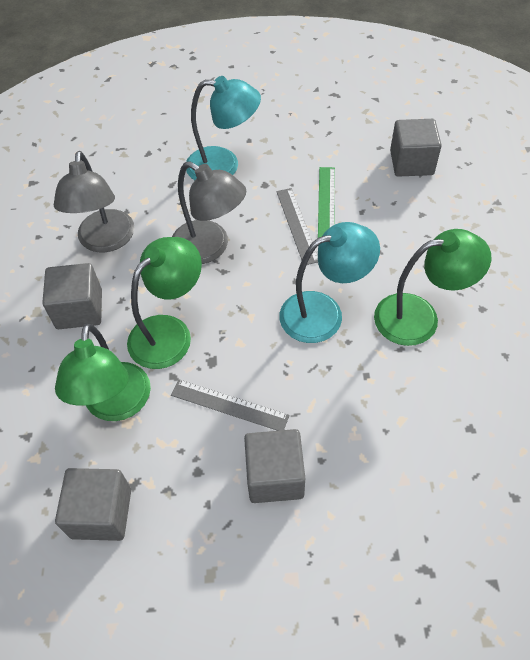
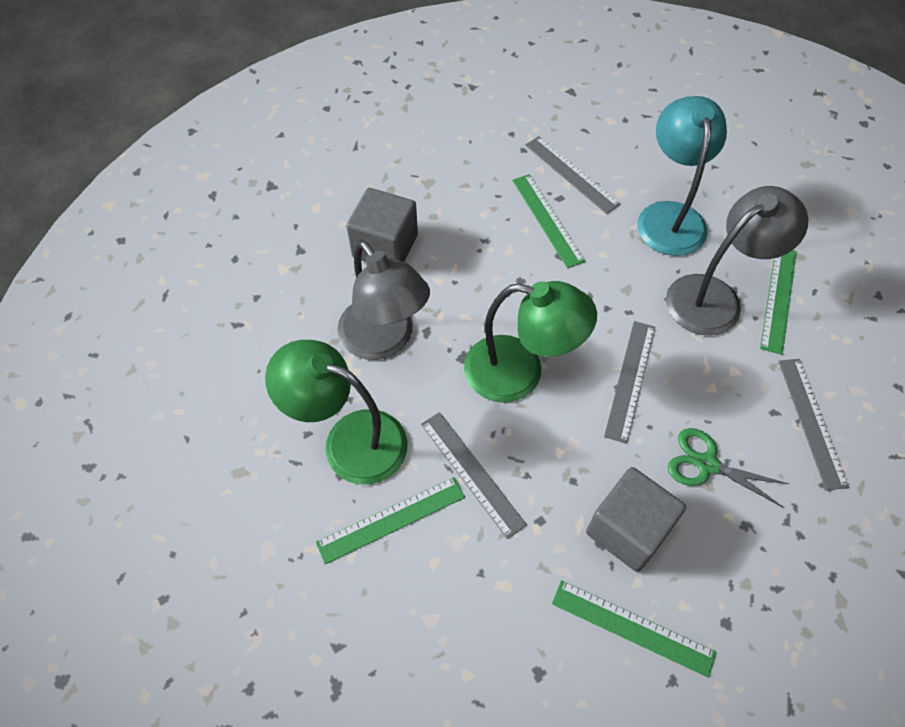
green lamp: [55,323,151,421] [127,237,202,369] [374,229,491,346] = 3 -> [265,340,407,485] [464,281,597,403] = 2
green ruler: [318,167,335,238] = 1 -> [316,477,465,564] [512,174,585,268] [552,580,717,678] [760,250,797,355] = 4
green scissors: none = 0 -> [668,428,789,508] = 1
grey cube: [42,263,102,329] [55,468,131,541] [244,429,305,503] [390,119,442,177] = 4 -> [347,188,418,262] [586,467,686,572] = 2
grey ruler: [171,379,290,431] [276,188,318,265] = 2 -> [421,412,527,539] [525,136,621,214] [604,321,655,444] [778,359,849,490] = 4
turquoise lamp: [186,76,261,180] [280,222,380,343] = 2 -> [637,96,727,256] = 1

